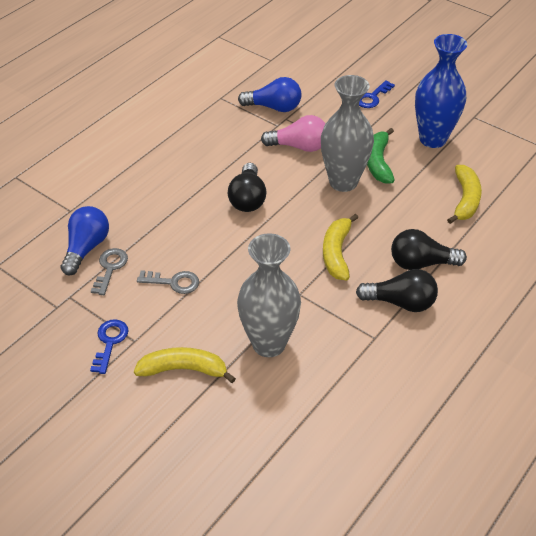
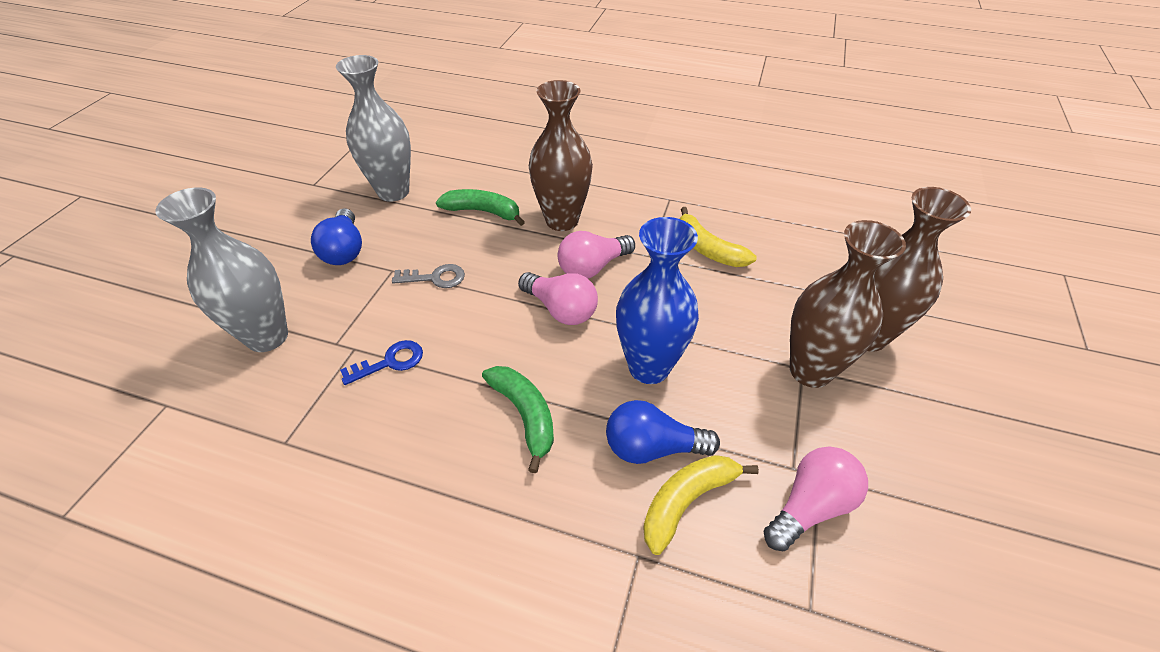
black light bulb: [228,163,266,212] [356,269,438,312] [391,229,467,270] = 3 -> none = 0
blue key: [90,319,129,374] [359,80,395,108] = 2 -> [340,340,423,385] = 1
brown vase: none = 0 -> [529,80,593,231] [790,220,906,388] [867,187,971,352] = 3
green banana: [367,128,395,184] = 1 -> [436,189,525,226] [482,366,554,473] = 2
grey key: [91,248,128,295] [137,270,199,294] = 2 -> [392,264,465,288] = 1
pink light bulb: [261,115,325,152] = 1 -> [518,272,598,325] [558,231,635,279] [763,447,868,551] = 3
yellow banana: [134,347,236,383] [323,214,358,280] [447,165,482,224] = 3 -> [643,455,759,555] [679,207,757,267] = 2

